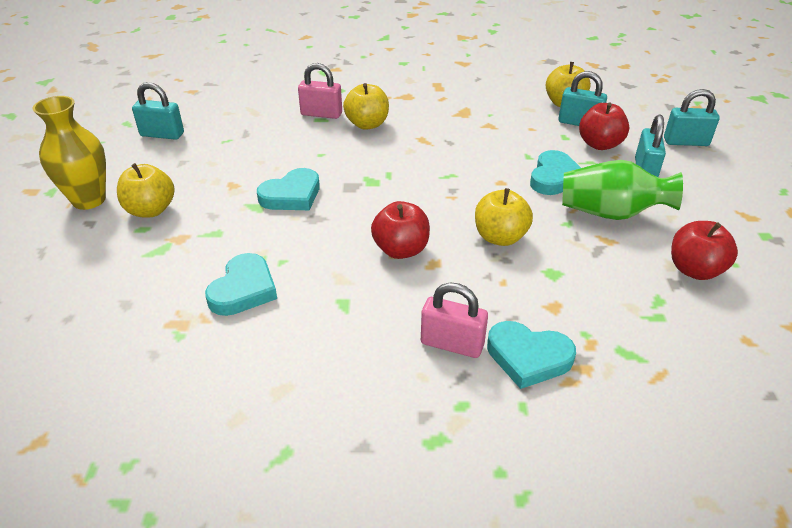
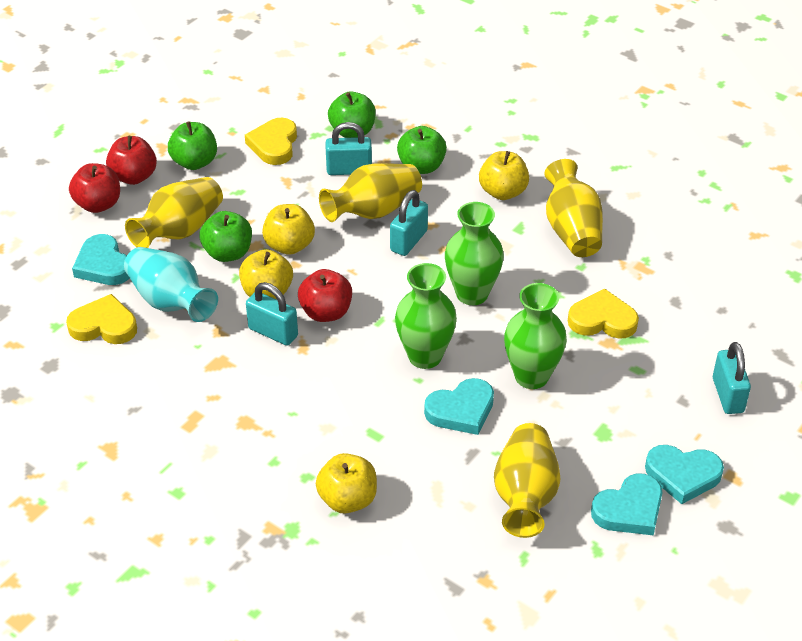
green apple: none = 0 -> [168,121,217,170] [199,211,252,262] [328,91,376,138] [397,126,447,174] = 4
green vase: [562,160,683,220] = 1 -> [395,263,457,369] [445,202,504,305] [504,283,567,389] = 3
pink padlock: [298,63,342,119] [421,283,488,358] = 2 -> none = 0
turquoise vase: none = 0 -> [124,247,218,322] = 1
yellow heart: none = 0 -> [66,294,137,344] [245,118,297,165] [568,288,639,339] = 3
yellow vase: [33,96,106,210] = 1 -> [125,177,223,248] [319,163,422,222] [494,423,561,538] [544,159,603,257] = 4

